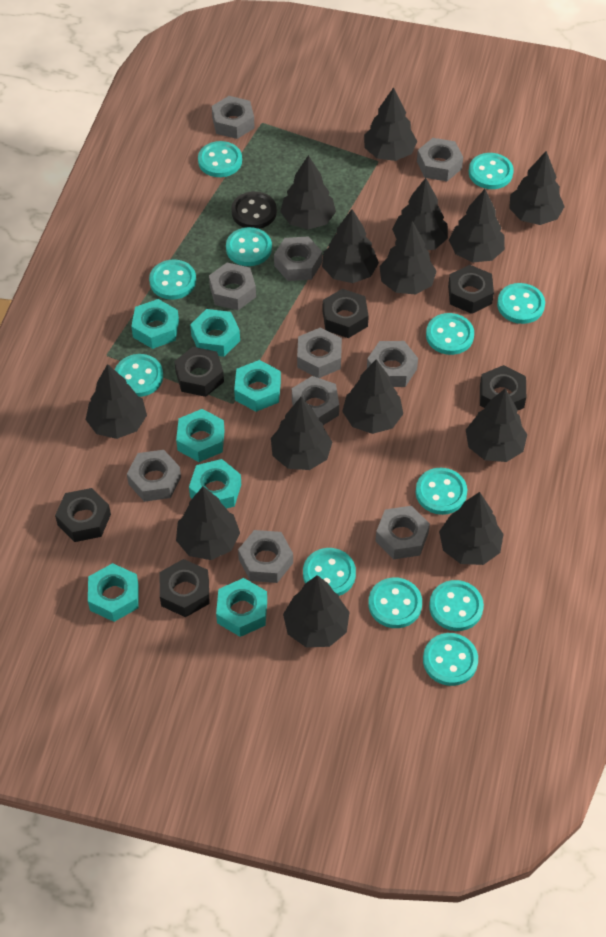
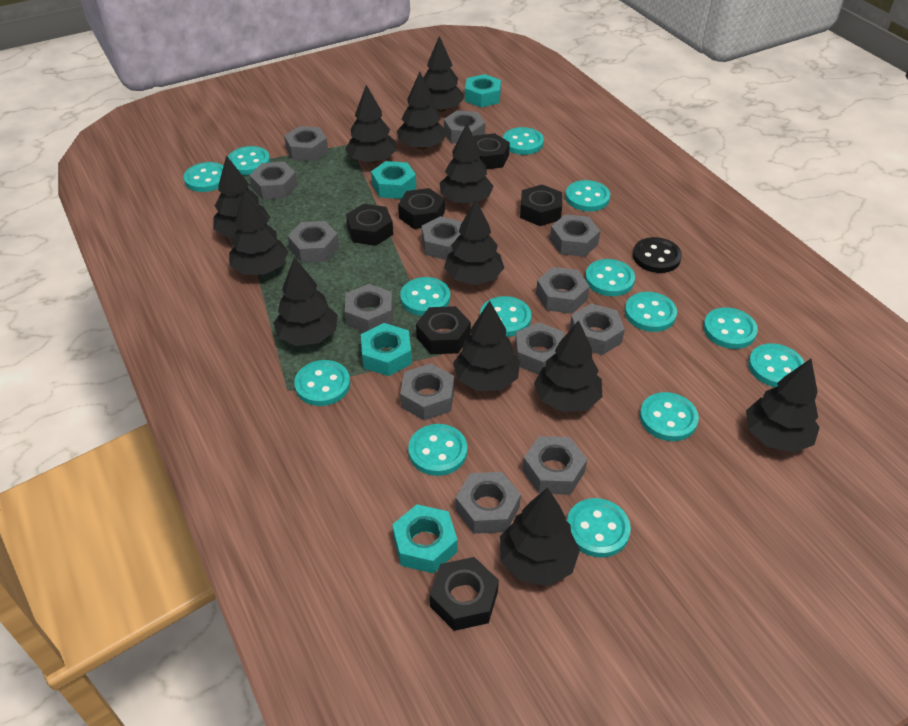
black tree: [86,364,147,439] [176,486,240,560] [271,397,332,470] [280,155,336,230] [283,575,350,647] [322,209,379,283] [342,359,403,434] [364,87,417,161] [379,221,437,294] [392,178,448,250] [439,492,504,565] [449,189,505,262] [466,388,527,462] [509,151,565,225] = 14 -> [213,155,270,237] [229,191,289,275] [273,257,338,346] [345,85,397,164] [397,72,447,150] [423,36,464,112] [440,124,494,204] [444,199,504,285] [453,301,520,391] [500,487,580,586] [534,320,602,412] [746,359,820,453] = 12
grey nut: [127,450,181,502] [209,263,256,310] [212,96,255,139] [238,530,293,583] [274,236,322,281] [292,376,339,425] [297,327,342,378] [367,341,418,387] [376,506,430,560] [417,138,463,181] = 10 -> [249,162,298,200] [284,126,328,161] [288,221,339,263] [345,284,393,332] [400,363,454,421] [422,216,463,260] [444,110,486,144] [456,472,521,534] [515,322,565,375] [523,436,587,495] [536,267,590,314] [550,214,600,257] [570,304,625,355] = 13
turquoise button: [115,354,163,397] [149,259,196,300] [198,141,242,177] [226,227,272,266] [303,548,356,596] [368,577,422,628] [416,468,467,515] [423,633,478,686] [426,313,474,355] [429,580,484,631] [469,153,514,189] [497,283,545,324] = 12 -> [184,162,223,192] [228,146,270,175] [294,360,350,406] [400,277,450,316] [408,424,467,476] [480,296,531,337] [503,127,544,155] [565,180,610,212] [567,498,631,558] [585,259,635,296] [625,292,677,332] [640,392,699,441] [703,307,758,349] [748,343,805,387] = 14
turquoise nut: [88,563,138,622] [131,299,179,349] [176,409,225,462] [189,459,241,509] [190,309,240,357] [216,578,267,637] [234,360,281,412] = 7 -> [361,323,412,376] [371,161,416,199] [392,504,457,574] [465,74,501,107] = 4

